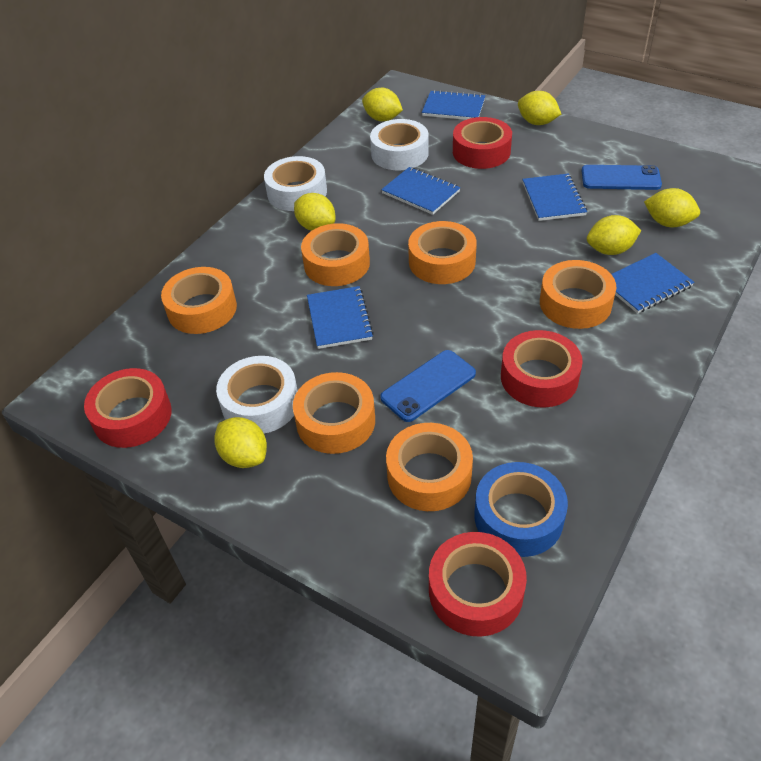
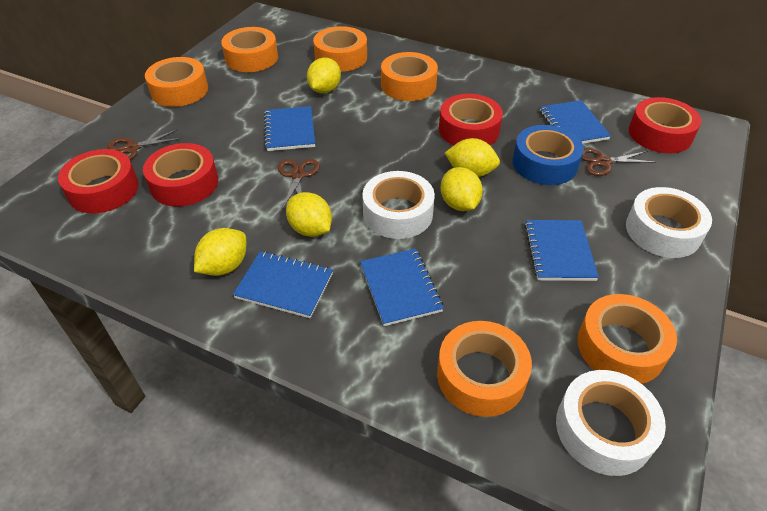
blue phone: [380,350,476,422] [582,165,662,190] = 2 -> none = 0
brown scissors: none = 0 -> [107,129,182,160] [278,159,320,208] [581,148,656,176] = 3
yellow lemon: [214,417,267,468] [294,193,335,231] [362,88,403,121] [518,91,561,125] [587,215,641,255] [644,188,700,227] = 6 -> [194,228,246,276] [286,192,332,237] [307,58,341,93] [441,167,483,211] [445,138,500,177] = 5

